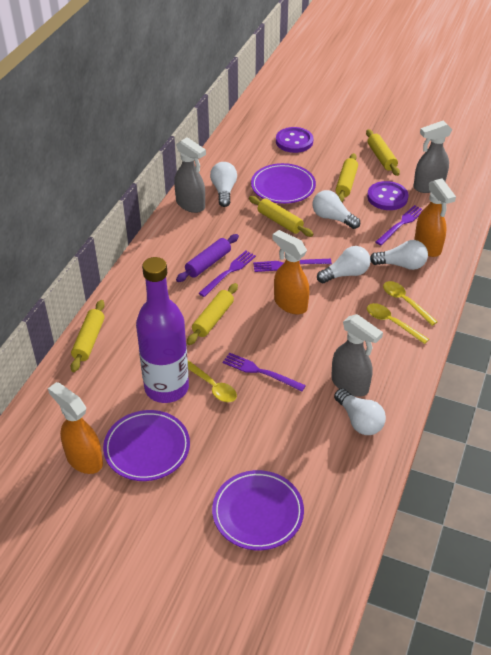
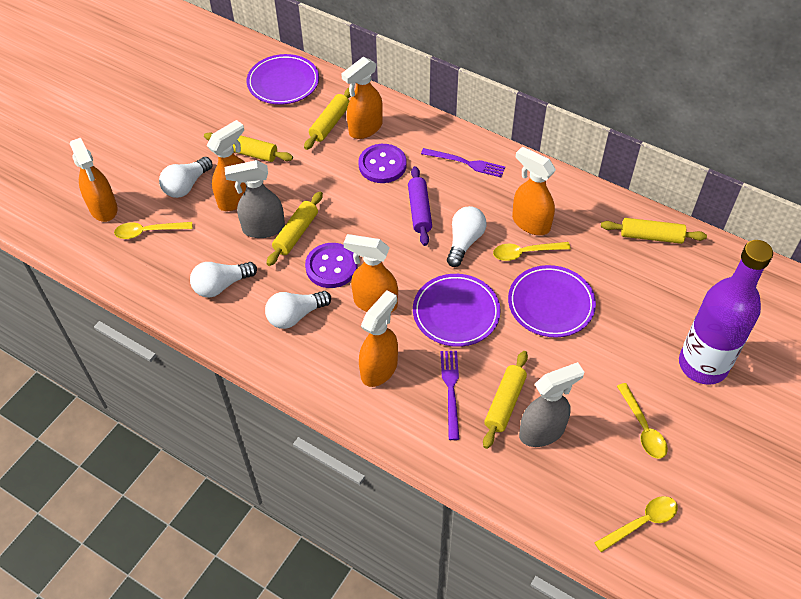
grey spray bottle: [174,137,206,213] [331,314,383,397] [413,121,453,193] = 3 -> [225,160,285,238] [519,362,584,447] = 2
orange spray bottle: [48,382,103,474] [272,230,309,314] [414,178,456,257] = 3 -> [70,138,118,222] [207,120,246,211] [341,57,383,139] [343,234,398,312] [359,290,398,387] [512,146,556,235] = 6
purple fork: [199,251,256,297] [223,353,306,391] [253,259,332,272] [376,205,422,245] = 4 -> [421,148,505,177] [441,351,459,440] = 2
white light bulb: [210,162,237,207] [312,190,360,229] [317,246,371,283] [334,388,386,435] [370,240,428,270] = 5 -> [159,157,213,198] [190,262,257,298] [265,291,331,329] [447,206,486,267] = 4
yellow spoon: [188,360,237,402] [367,303,429,344] [383,281,438,326] = 3 -> [114,222,193,239] [493,242,570,261] [595,496,678,552] [617,383,668,459] = 4

